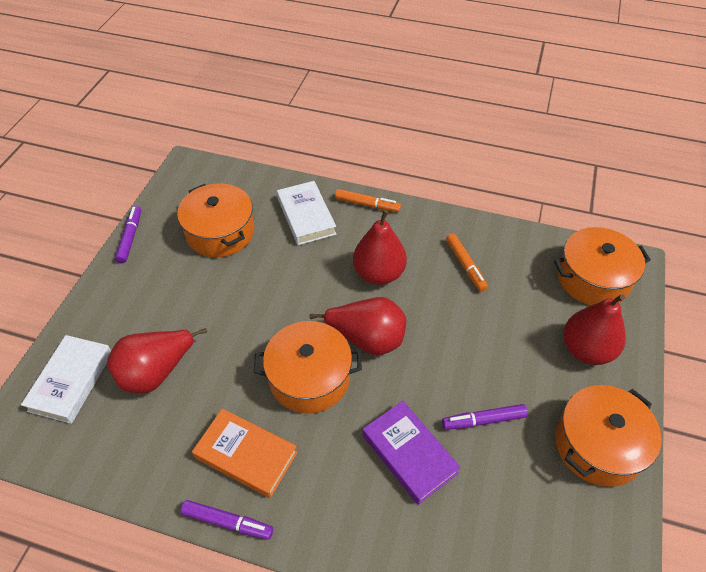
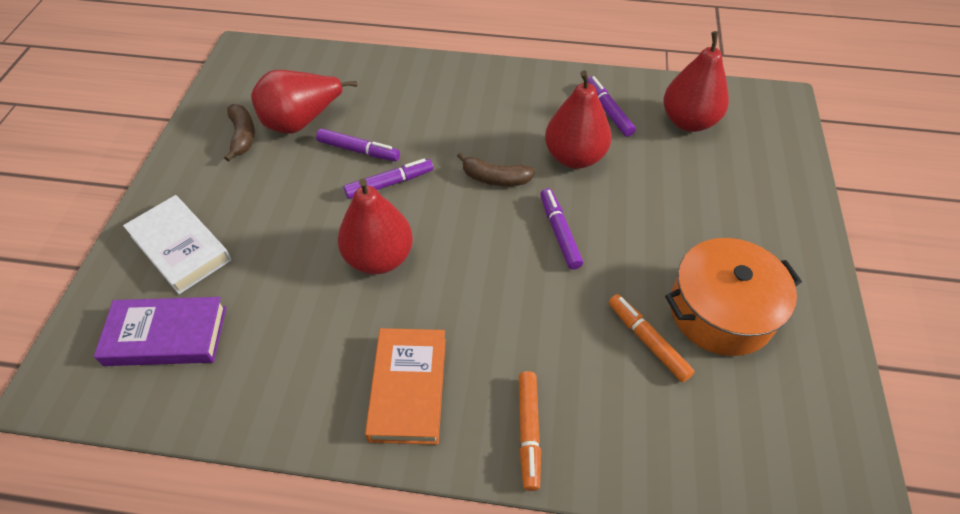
brown banana: none = 0 -> [224,104,255,162] [457,152,535,186] = 2
orange pot: [177,183,254,257] [254,321,362,414] [554,227,651,305] [555,385,662,487] = 4 -> [665,238,802,356] = 1
purple marker: [115,206,141,263] [181,500,273,540] [442,404,528,430] = 3 -> [316,128,400,161] [344,159,433,199] [540,188,583,270] [588,76,636,137] = 4
white book: [21,335,111,424] [277,181,336,245] = 2 -> [123,195,232,294] = 1

